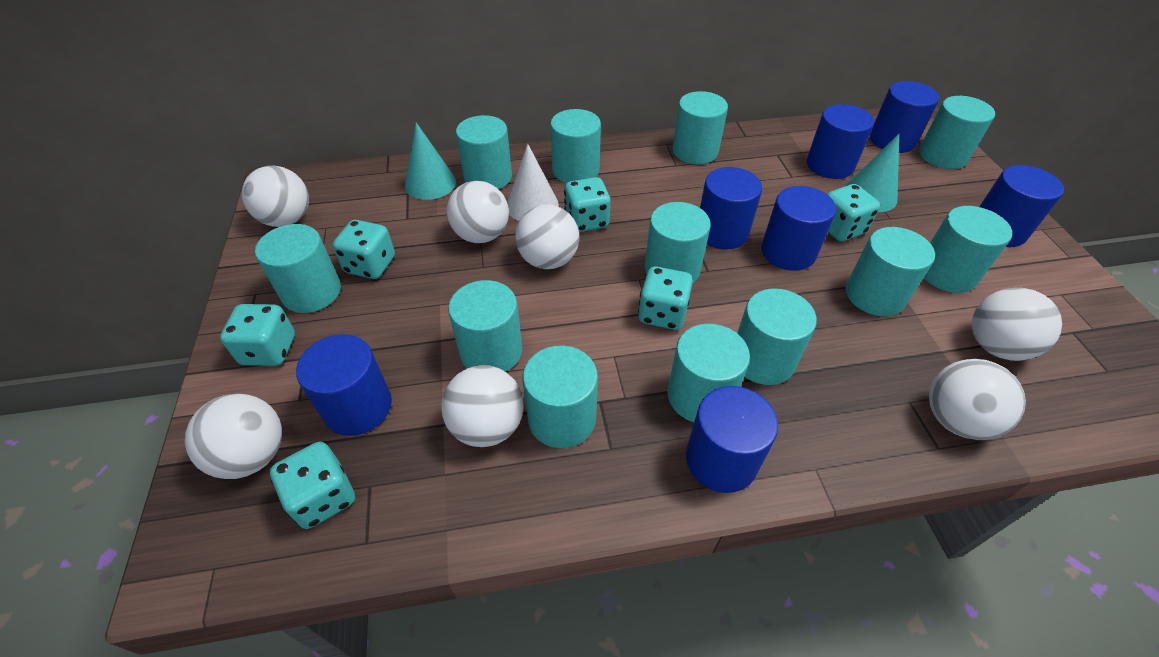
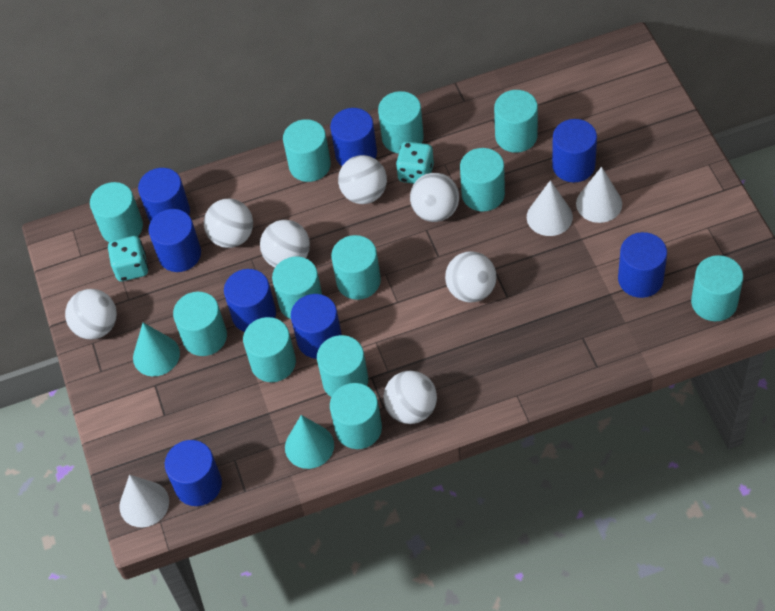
blue cylinder: [296,334,392,436] [686,386,778,493] [700,167,762,249] [761,186,836,271] [807,104,874,179] [870,81,939,153] [979,165,1064,247] = 7 -> [138,168,190,222] [149,209,201,272] [165,440,222,506] [224,269,276,332] [291,294,342,359] [330,108,377,166] [552,119,597,182] [618,232,667,298] = 8
turquoise dice: [220,304,295,366] [270,442,355,529] [333,220,395,279] [564,177,611,232] [638,266,693,330] [827,184,880,242] = 6 -> [108,236,148,281] [396,141,434,184] = 2
white cone: [507,144,559,221] = 1 -> [119,475,169,527] [527,180,573,236] [576,167,622,223] = 3

